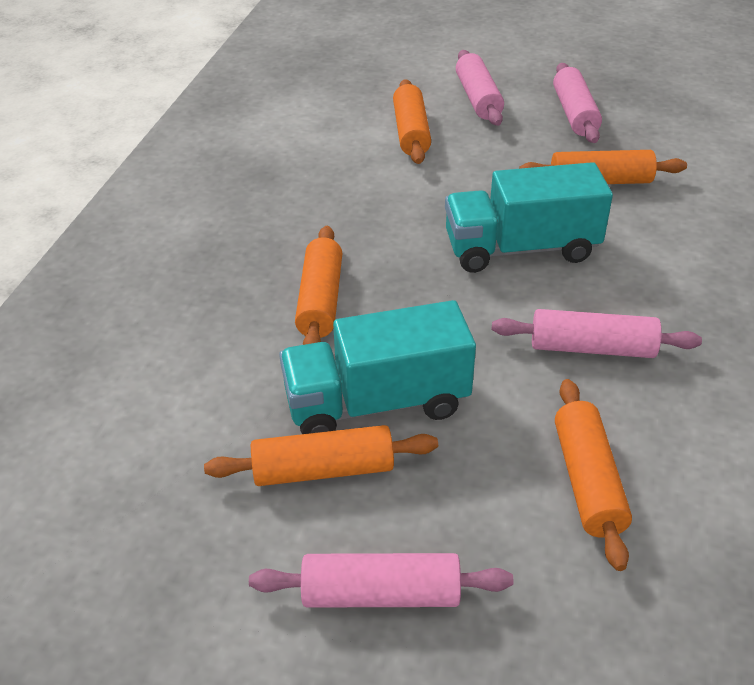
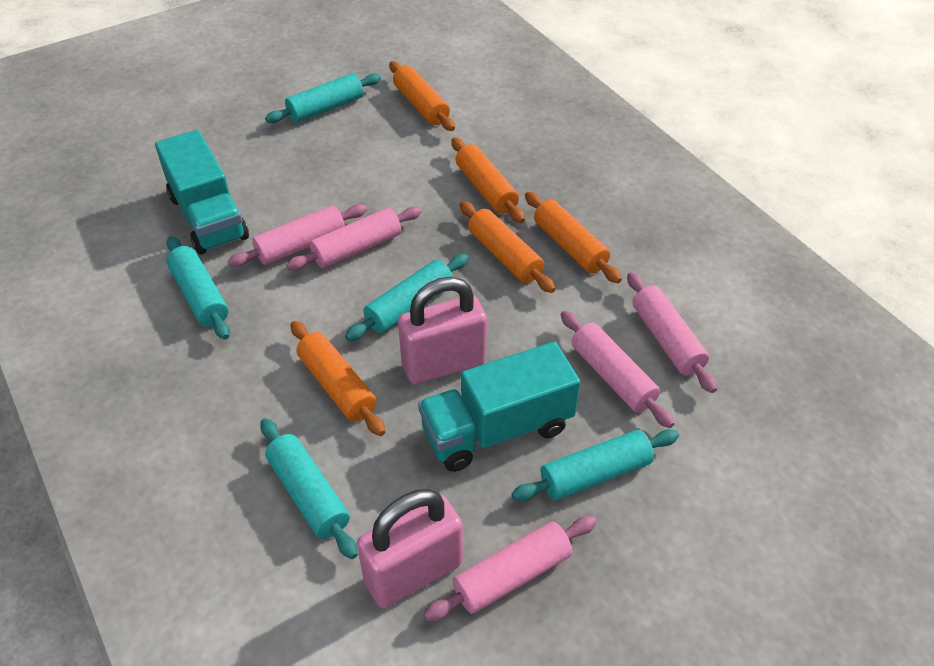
pink padlock: none = 0 -> [357,489,463,608] [398,277,487,384] = 2
pink rolling pin: [249,553,513,608] [456,50,504,126] [492,309,702,358] [553,63,602,143] = 4 -> [228,204,367,267] [286,207,422,270] [423,516,597,621] [561,311,675,428] [627,272,717,393] = 5
turquoise rolling pin: none = 0 -> [166,236,230,340] [260,418,358,559] [265,73,381,123] [345,254,469,341] [511,429,679,501] = 5

